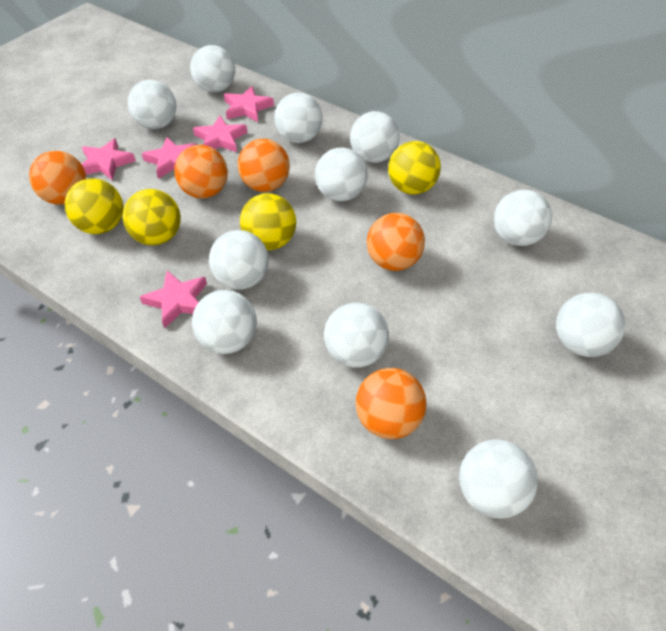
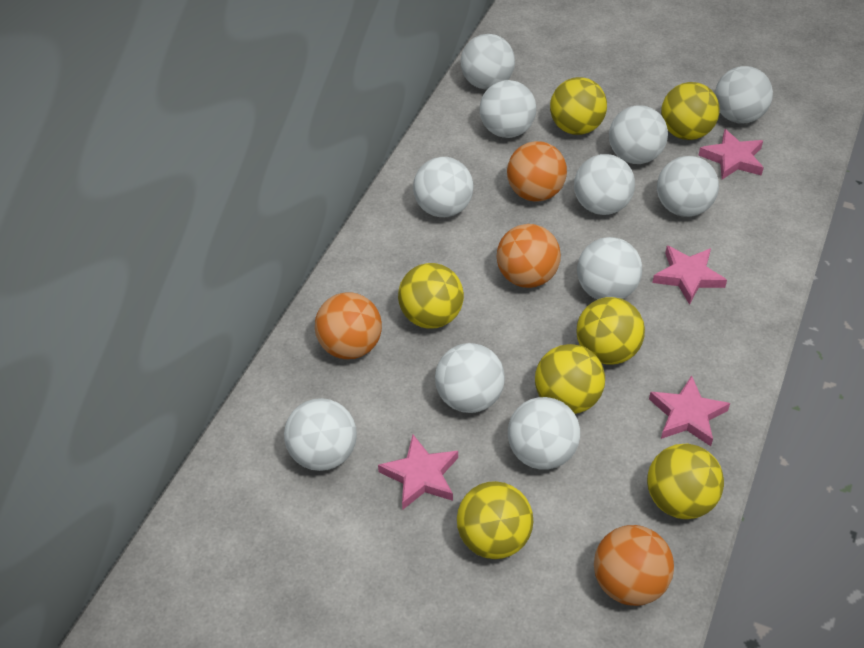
orange ball: [29,151,86,205] [174,145,228,198] [238,139,290,192] [356,368,427,439] [367,213,425,271] = 5 -> [315,292,382,359] [496,224,561,288] [507,141,567,202] [594,525,674,606] = 4
pink star: [82,138,136,180] [140,271,207,329] [142,137,197,179] [193,116,247,152] [224,86,274,122] = 5 -> [378,435,458,509] [649,375,730,446] [652,246,727,305] [698,129,764,180] = 4
yellow ball: [65,178,123,234] [123,189,181,245] [240,193,296,250] [388,141,441,194] = 4 -> [398,263,464,329] [457,481,533,559] [535,344,605,414] [550,77,607,135] [577,297,645,365] [647,443,724,519] [661,82,720,140] = 7

